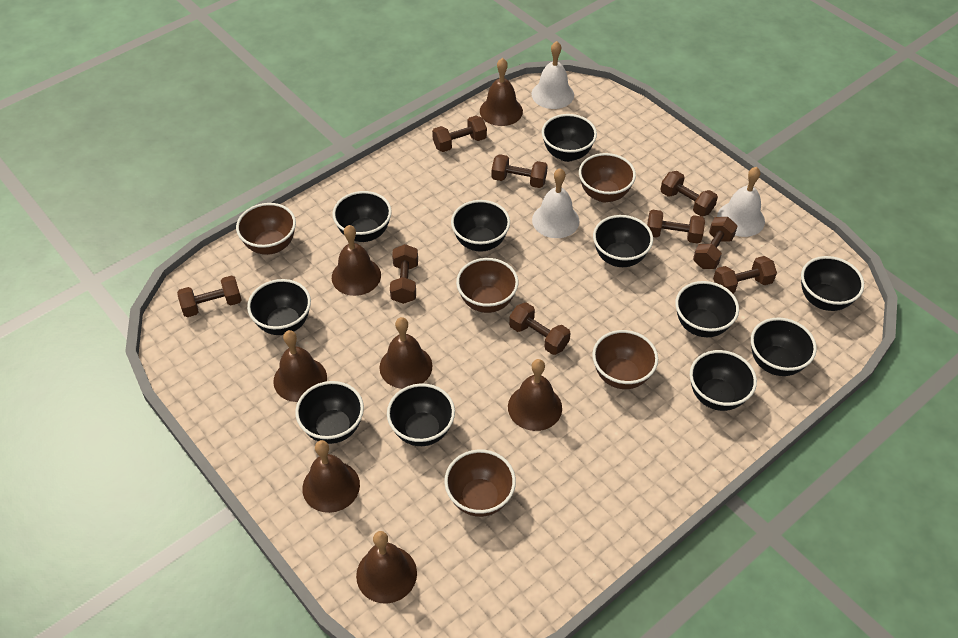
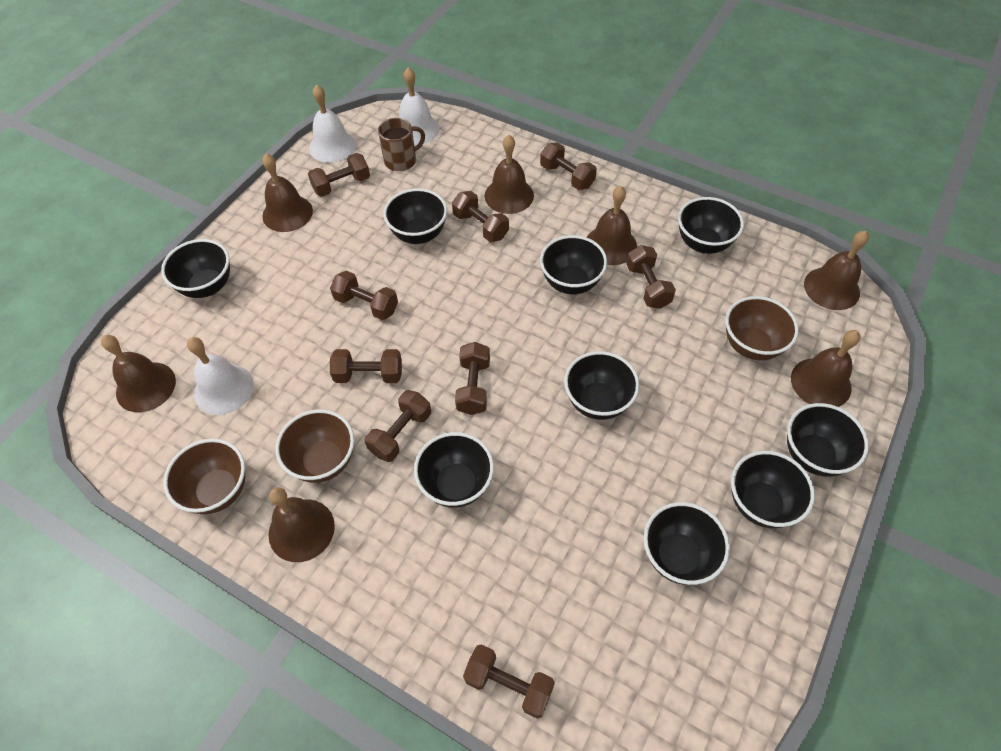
black bowl: [247,279,311,335] [295,381,364,444] [332,191,392,242] [387,383,455,446] [451,200,510,252] [542,114,597,162] [593,215,653,267] [675,281,739,337] [690,350,757,411] [751,318,817,376] [801,256,864,311] = 11 -> [161,239,230,298] [383,188,447,244] [414,432,494,508] [540,235,607,294] [564,351,640,420] [644,502,730,585] [678,197,744,254] [731,451,815,528] [787,403,869,476] = 9
brown bowl: [236,203,296,255] [444,449,516,517] [456,258,518,313] [579,153,636,202] [592,330,658,389] = 5 -> [163,438,246,514] [275,409,354,483] [725,296,799,360] = 3
brown mug: none = 0 -> [378,118,425,171] = 1

